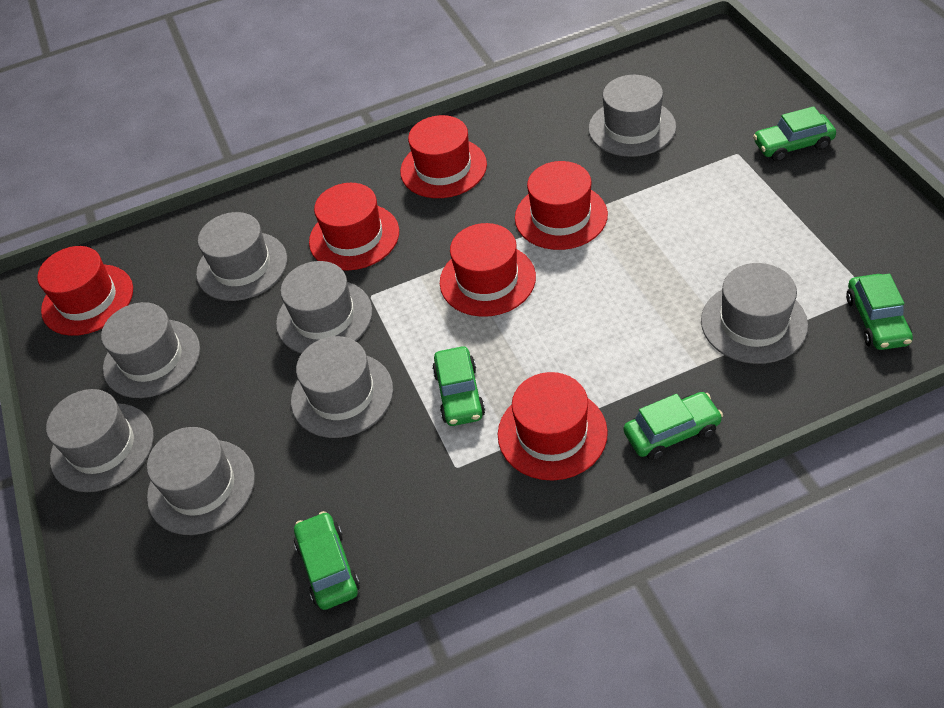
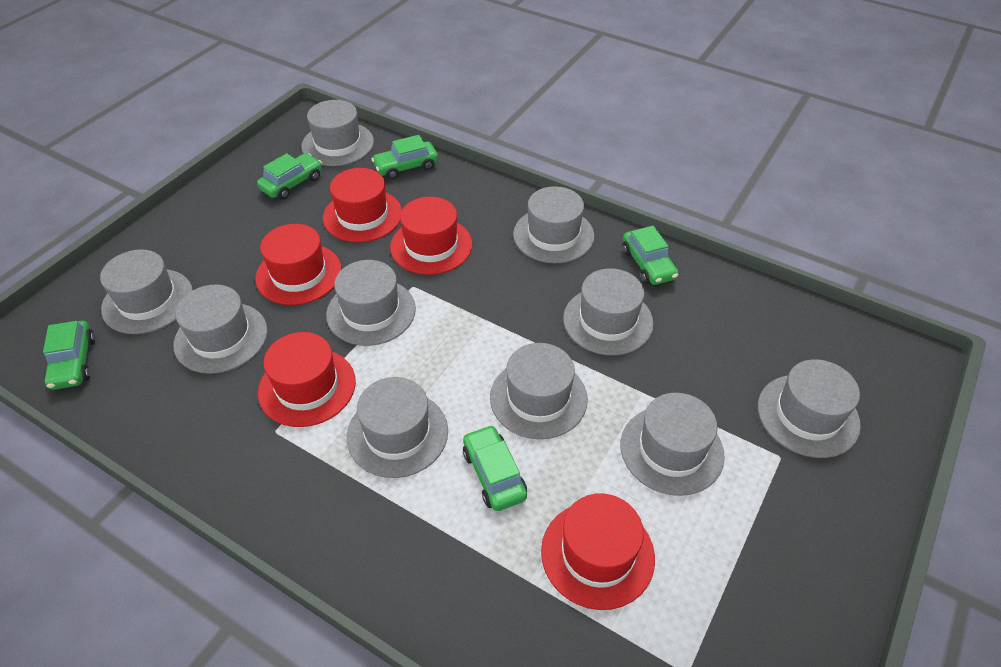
grey hat: [46,389,154,492] [101,302,200,398] [147,427,255,535] [196,212,287,301] [276,261,372,354] [291,336,393,438] [589,75,676,157] [701,263,808,364] = 8 -> [100,249,193,334] [173,284,268,374] [301,100,374,166] [326,260,416,346] [347,377,448,478] [490,343,588,439] [513,186,594,263] [563,268,654,356] [620,393,725,496] [758,359,861,458] = 10
red hat: [37,246,133,336] [309,183,399,271] [400,115,487,198] [440,223,536,317] [498,372,608,481] [515,161,608,250] = 6 -> [255,224,342,305] [258,332,356,427] [323,168,402,243] [390,197,472,275] [541,493,655,610] = 5

